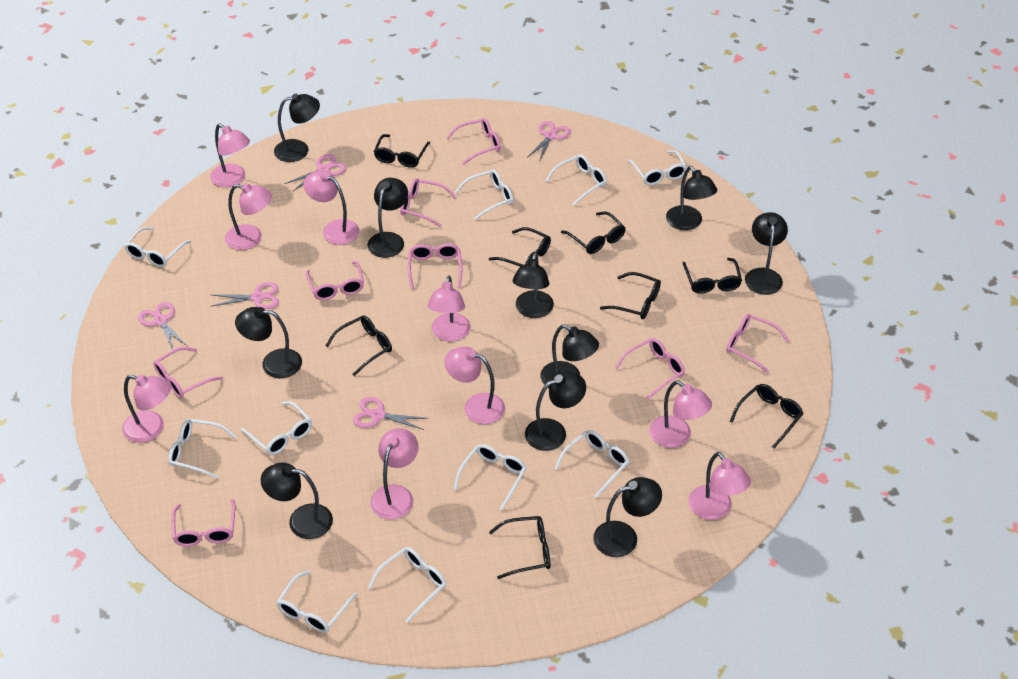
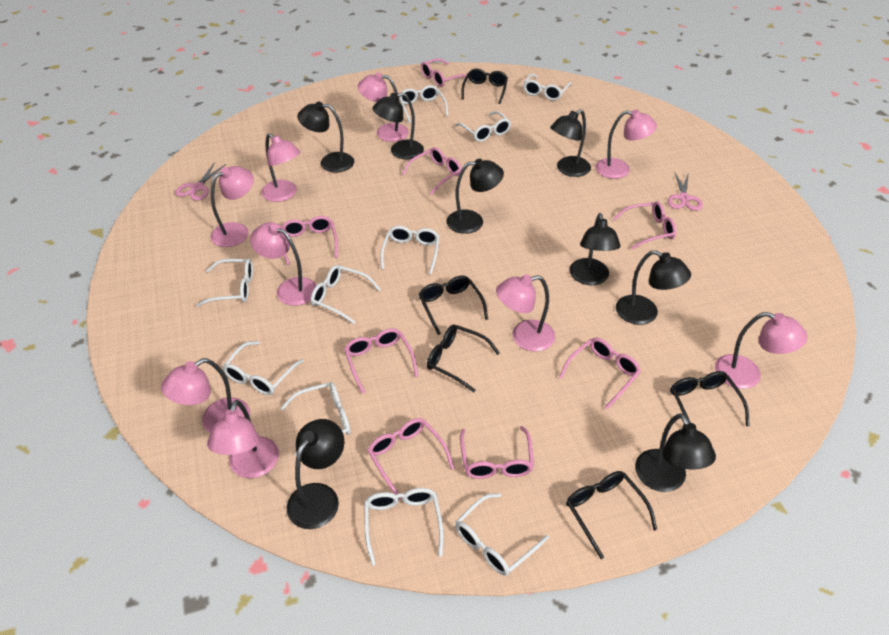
black glasses: [326,315,392,376] [374,134,430,168] [489,227,551,267] [489,516,550,579] [561,211,626,254] [600,272,661,319] [683,258,742,294] [730,384,804,448] = 8 -> [418,275,488,335] [427,324,500,392] [462,69,508,104] [566,471,657,559] [670,371,750,426] = 5
black lamp: [235,307,302,378] [261,463,333,539] [274,94,320,162] [367,178,408,258] [513,252,554,318] [525,371,586,451] [540,325,599,388] [593,477,662,557] [666,166,717,230] [745,212,788,295] = 10 -> [287,419,345,529] [297,101,354,172] [372,93,424,159] [447,159,504,234] [550,109,591,177] [570,213,621,285] [616,250,691,325] [635,413,716,492] = 8
pink scissors: [138,302,188,350] [212,282,279,309] [284,154,346,191] [353,397,428,430] [527,121,571,162] = 5 -> [175,162,226,201] [668,172,703,211] = 2

